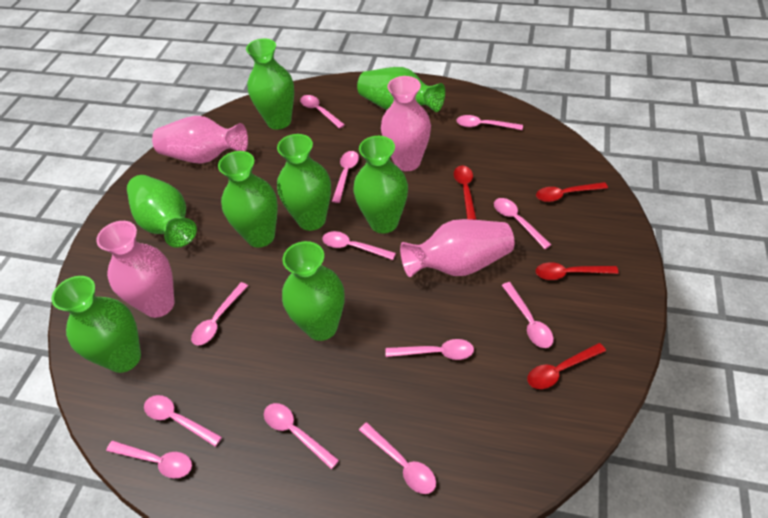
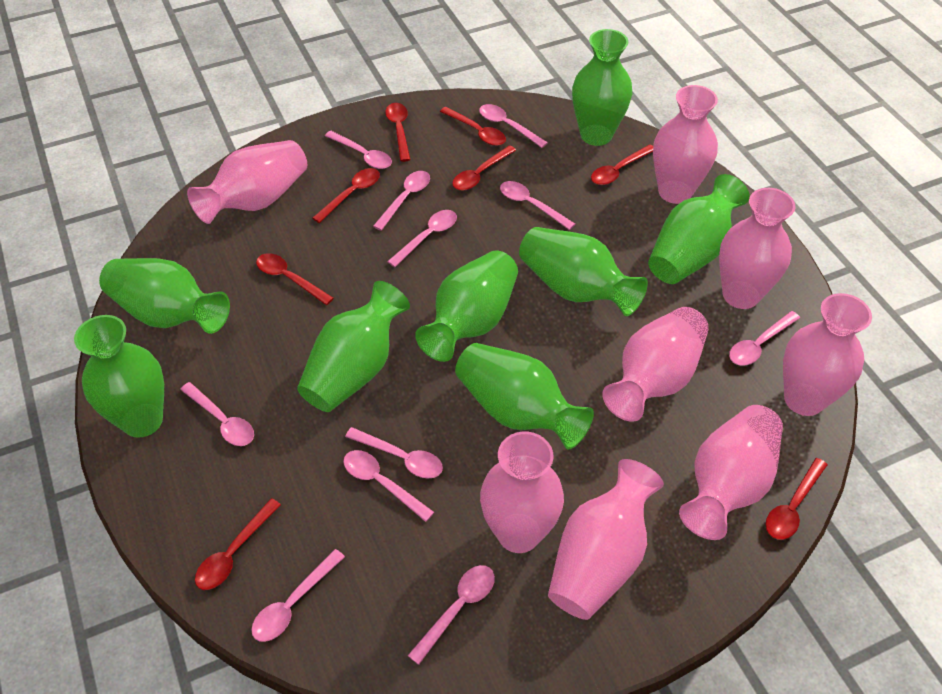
pink spoon: [106,441,192,478] [144,395,222,447] [191,282,248,345] [264,403,339,469] [300,95,345,129] [322,231,396,260] [332,151,359,203] [359,422,436,494] [385,339,474,360] [456,115,523,130] [494,198,551,249] [501,282,554,348] = 12 -> [180,382,254,446] [251,549,345,642] [325,131,392,169] [343,450,434,522] [345,427,443,479] [373,171,430,231] [387,210,457,267] [408,565,495,665] [479,104,548,148] [500,181,575,230] [729,311,800,366] = 11
pink vase: [96,221,174,318] [152,116,248,164] [381,76,431,171] [400,219,514,277] = 4 -> [187,140,307,224] [480,432,564,553] [548,459,664,620] [602,307,709,422] [653,85,718,204] [679,405,783,540] [719,188,795,309] [783,293,872,416] = 8
red spoon: [454,166,477,220] [527,343,606,389] [536,182,608,202] [536,262,619,280] = 4 -> [195,498,281,590] [256,253,334,305] [313,168,380,223] [385,103,410,162] [440,107,506,146] [452,145,516,191] [591,144,653,185] [766,458,827,540] = 8

